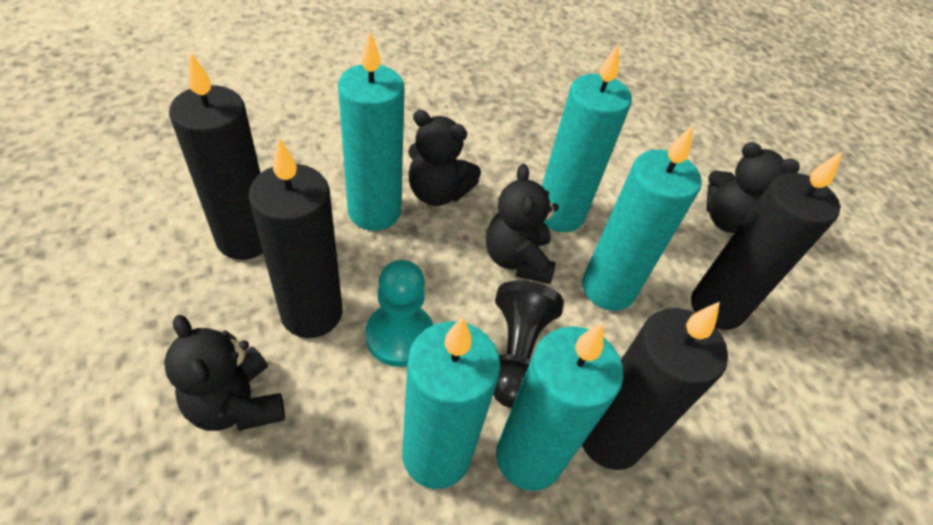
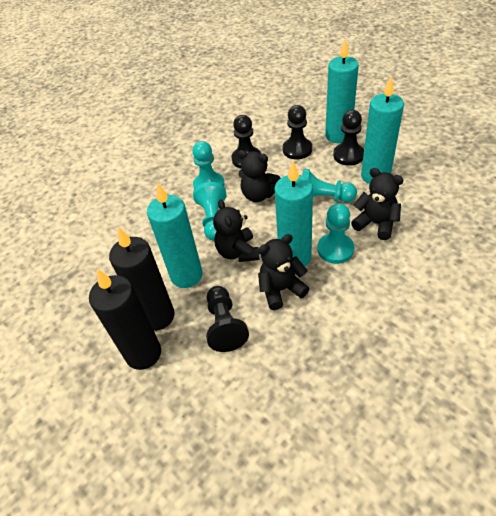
black candle: [169,52,263,260] [248,138,342,338] [582,302,728,470] [691,151,843,330] = 4 -> [89,269,161,370] [109,227,175,331] = 2
black pawn: [493,280,564,408] = 1 -> [206,286,249,352] [232,115,261,168] [282,105,312,159] [333,110,364,166] = 4
turquoise candle: [338,32,405,231] [402,317,501,489] [496,323,624,491] [542,43,632,232] [582,125,702,311] = 5 -> [147,182,203,288] [275,161,313,266] [325,39,359,143] [361,77,404,184] = 4
turquoise pawn: [365,260,433,367] = 1 -> [192,141,225,189] [193,182,227,240] [302,168,357,202] [318,203,354,264] = 4

